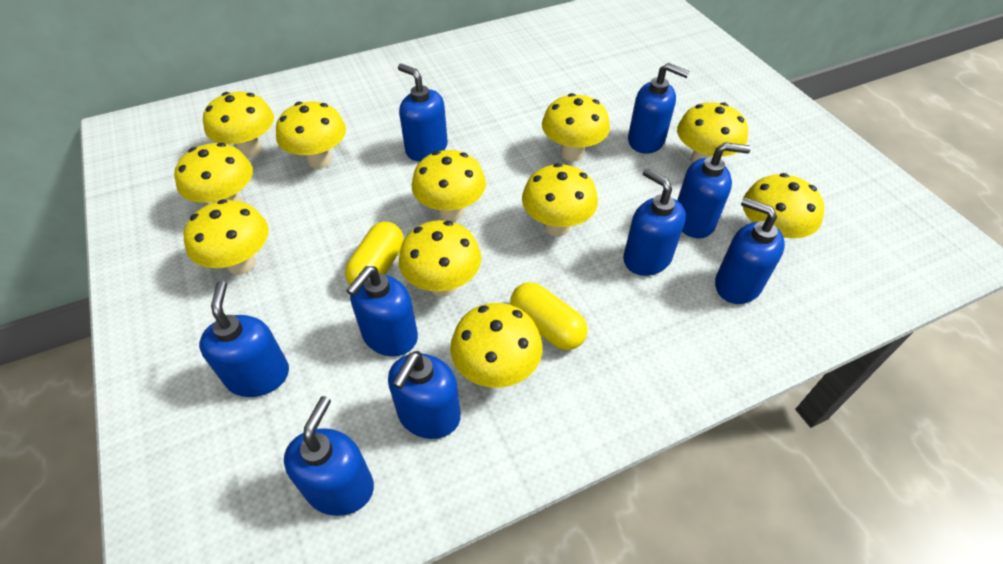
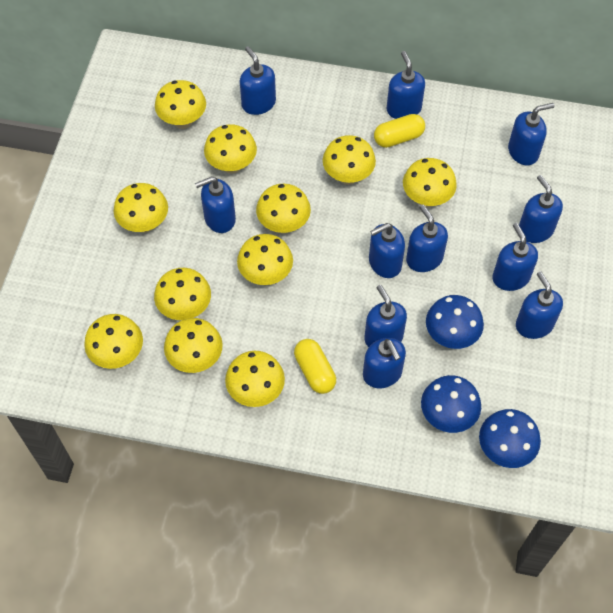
blue mushroom: none = 0 -> [421,375,481,433] [426,295,484,349] [479,409,541,468] = 3
blue soap dispenser: [199,281,289,397] [284,396,374,516] [346,266,418,356] [388,351,461,439] [398,64,448,161] [623,168,686,276] [628,63,690,154] [677,142,751,238] [715,197,785,304] = 9 -> [195,176,236,233] [240,46,276,115] [363,338,406,388] [364,285,407,347] [369,223,405,278] [386,51,425,119] [406,205,448,272] [492,223,538,291] [508,103,554,165] [516,271,563,339] [519,175,563,243] = 11

